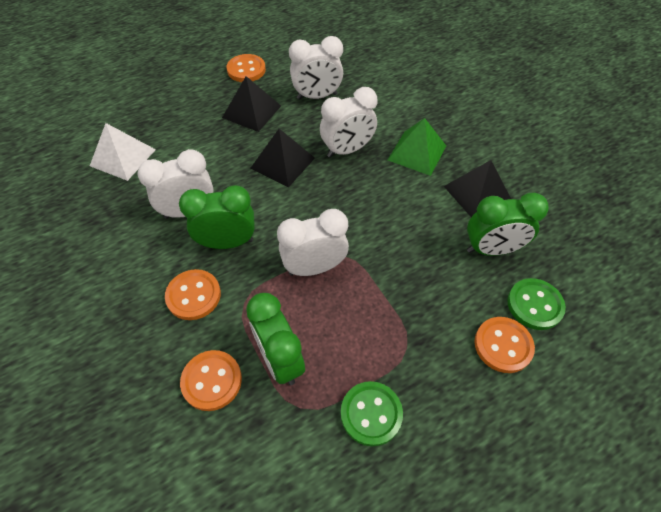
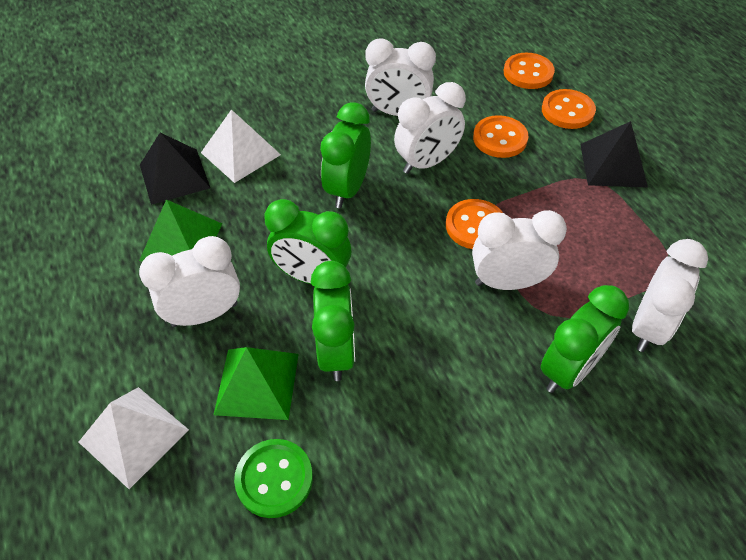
black pyramid: [222,76,281,132] [251,129,315,188] [444,160,511,217] = 3 -> [140,133,210,205] [580,121,648,188] = 2
green button: [341,381,403,447] [507,278,566,330] = 2 -> [234,439,313,518] = 1
green clock: [179,185,255,249] [246,293,305,385] [467,193,549,256] = 3 -> [264,199,351,284] [311,261,355,381] [320,102,371,208] [540,285,629,393] = 4
green pyramid: [388,118,446,176] = 1 -> [139,199,222,262] [214,347,299,420] = 2
white clock: [138,149,214,219] [277,209,349,276] [289,36,343,100] [320,87,377,158] = 4 -> [139,236,240,327] [365,38,436,116] [394,82,466,174] [472,210,567,290] [632,239,708,352] = 5
white pyramid: [90,123,156,181] = 1 -> [79,387,189,489] [201,109,281,183] = 2

